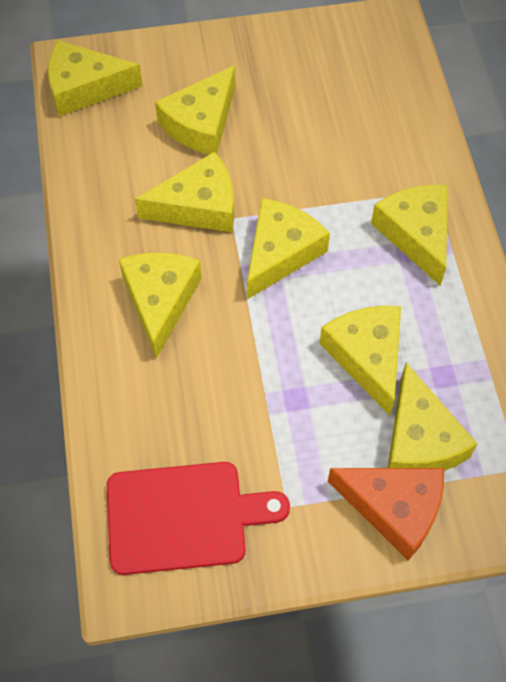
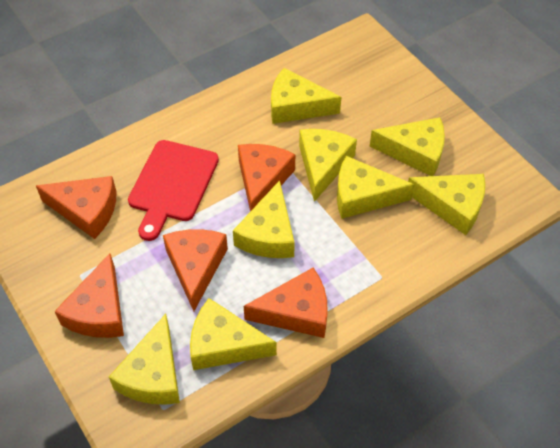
orange cheese: [328,468,444,561] = 1 -> [36,176,116,239] [55,253,124,338] [163,229,228,311] [238,144,295,212] [244,268,328,338] = 5

